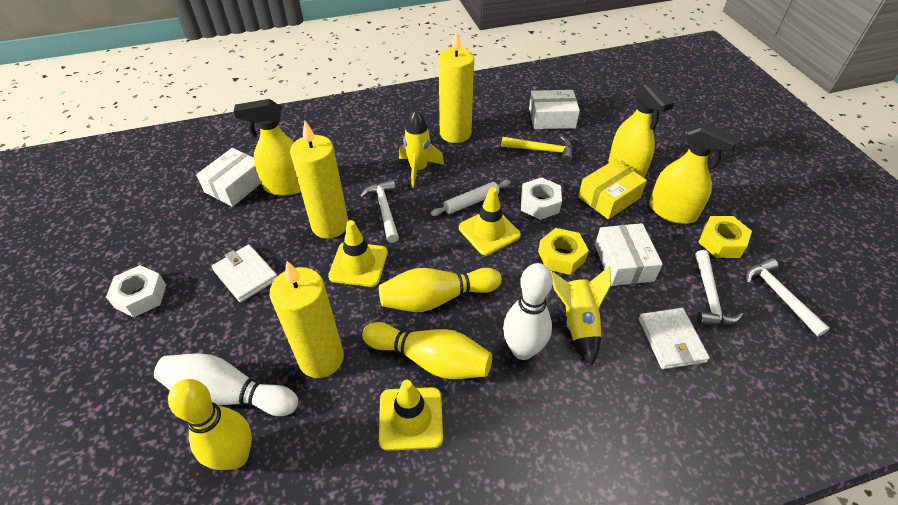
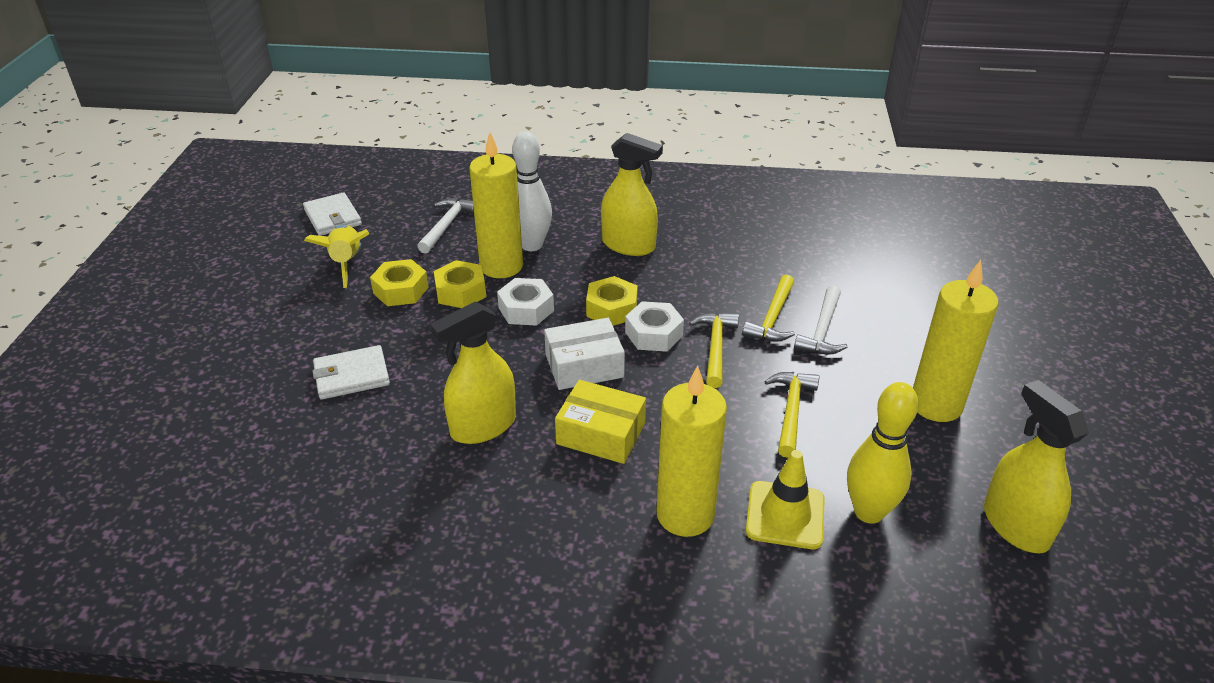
white bowling pin: [154,353,298,416] [503,263,553,360] = 2 -> [512,131,552,251] = 1
white box: [196,148,261,207] [529,90,580,129] [595,223,663,286] = 3 -> [544,318,625,390] = 1
white hammer: [360,180,399,243] [695,250,743,326] [745,258,830,337] = 3 -> [417,198,474,254] [794,285,848,355] = 2
white rolling pin: [431,180,511,216] = 1 -> none = 0
yellow bowling pin: [168,379,252,470] [362,322,492,379] [379,268,502,312] = 3 -> [847,382,919,524] = 1
yellow hammer: [501,136,572,163] = 1 -> [689,312,739,388] [742,275,795,342] [764,372,819,458] = 3
yellow nut: [538,228,589,275] [699,216,752,258] = 2 -> [370,259,429,306] [434,260,486,308] [586,276,637,326] = 3
yellow rocket: [399,109,444,188] [550,266,611,366] = 2 -> [304,225,369,288] = 1
yellow traffic cone: [328,220,388,287] [379,380,443,451] [459,187,521,255] = 3 -> [746,450,825,549] = 1

